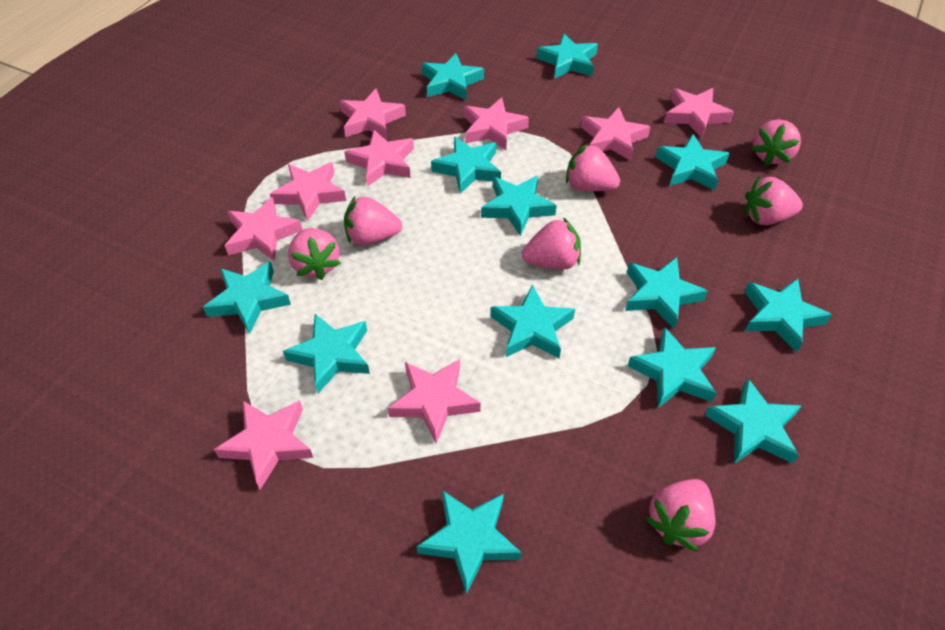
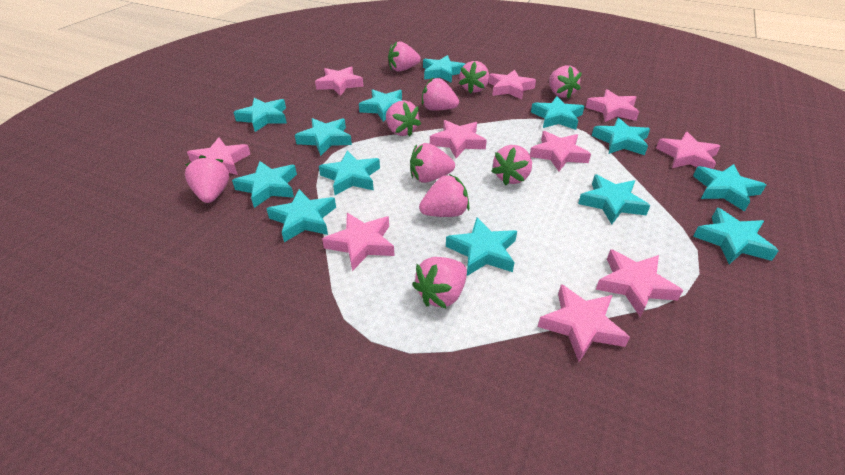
pink star: [214,400,313,490] [224,197,302,261] [270,162,346,221] [339,89,406,140] [344,130,414,187] [388,359,481,443] [464,97,529,150] [581,107,650,161] [664,88,734,138] = 9 -> [187,137,250,175] [315,67,364,96] [322,213,395,271] [430,120,487,158] [488,70,536,100] [530,131,591,172] [538,284,630,362] [585,89,639,122] [596,249,683,317] [656,132,720,169] = 10
pink strawberry: [288,228,341,280] [344,195,402,246] [522,217,581,270] [566,144,620,191] [645,479,716,552] [745,177,803,225] [751,119,801,166] = 7 -> [185,155,229,203] [386,100,421,137] [388,41,421,72] [410,143,455,183] [412,257,467,308] [419,174,469,217] [422,78,459,111] [459,61,489,94] [491,145,532,186] [549,65,582,98] = 10

